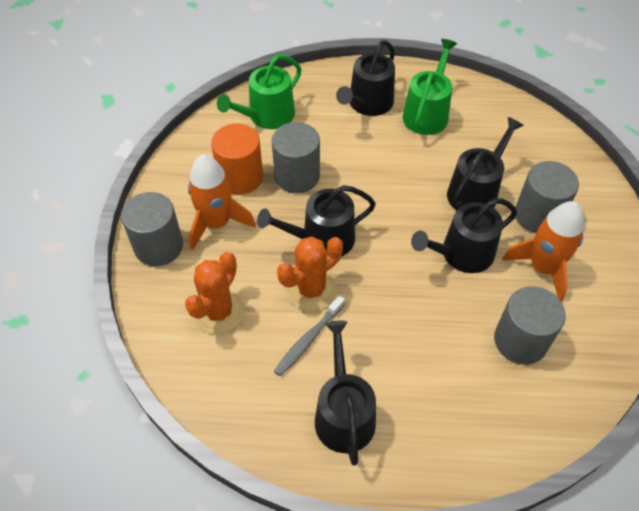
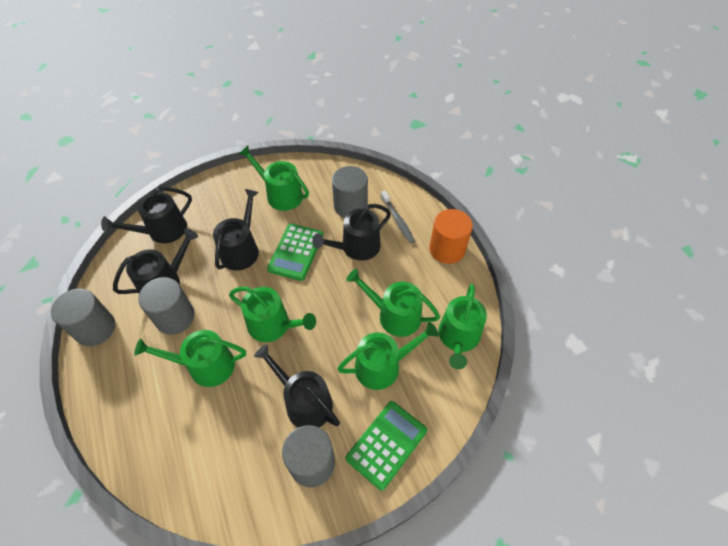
green calculator: none = 0 -> [267,224,323,281] [346,401,427,491] = 2
green watering can: [217,55,301,129] [403,39,457,135] = 2 -> [134,330,246,387] [229,286,316,342] [239,146,309,211] [337,322,439,390] [346,269,440,337] [438,284,487,369] = 6
orange cactus: [185,252,245,334] [277,236,343,311] = 2 -> none = 0
orange rocket: [188,154,256,250] [502,201,585,302] = 2 -> none = 0

